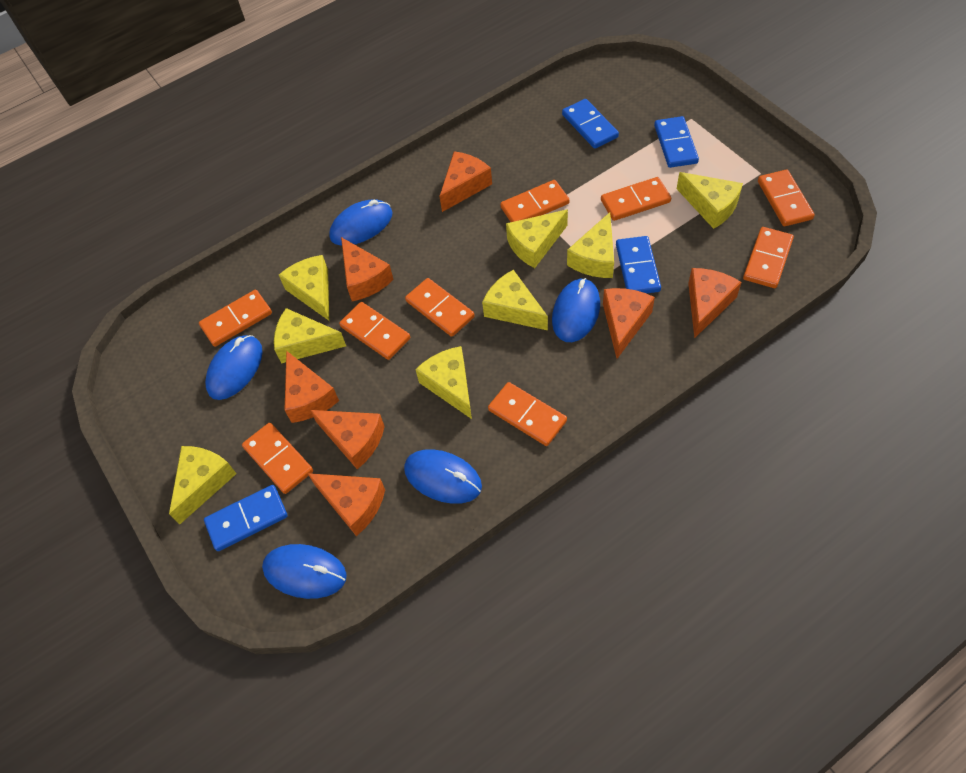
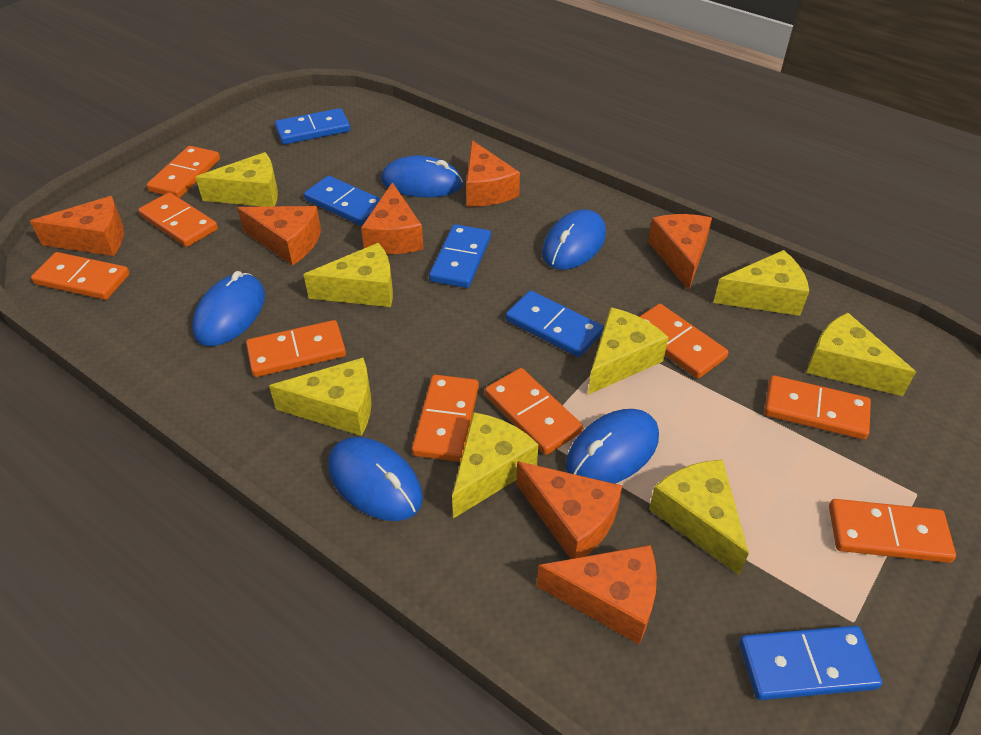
blue domino: [204,485,287,551] [562,99,619,149] [616,236,661,293] [654,116,699,168] = 4 -> [275,108,350,145] [304,176,381,226] [429,224,491,288] [506,291,603,357] [739,626,882,700] = 5

